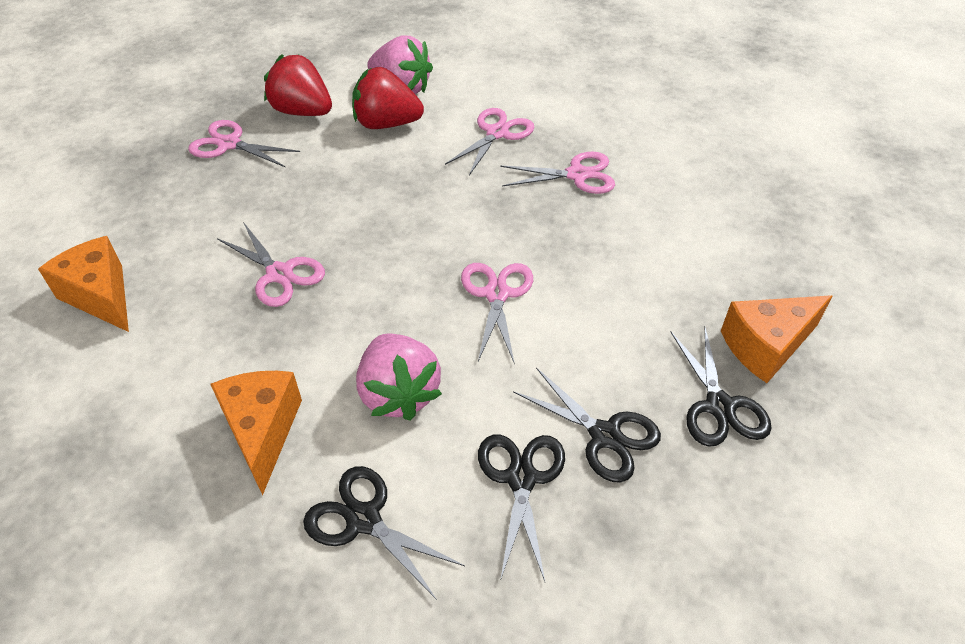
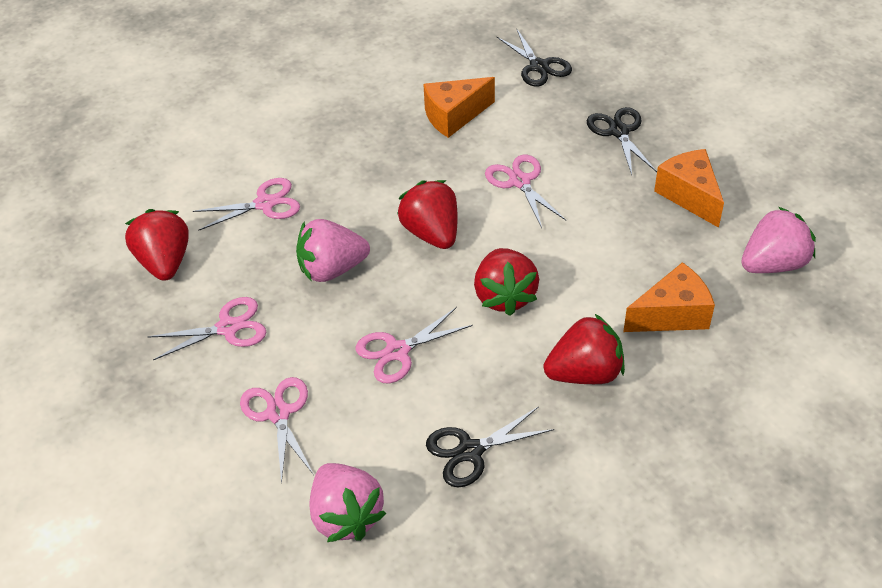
black scissors: [303,466,465,600] [478,434,565,581] [513,367,661,483] [671,328,772,447] = 4 -> [426,406,554,487] [497,29,572,87] [587,107,657,175] = 3
pink strawberry: [356,333,442,421] [367,36,433,94] = 2 -> [296,219,370,282] [310,463,387,542] [741,207,816,273] = 3
red strawberry: [264,54,332,116] [352,67,424,129] = 2 -> [125,209,189,281] [397,180,458,249] [474,248,539,316] [544,314,625,384] = 4

